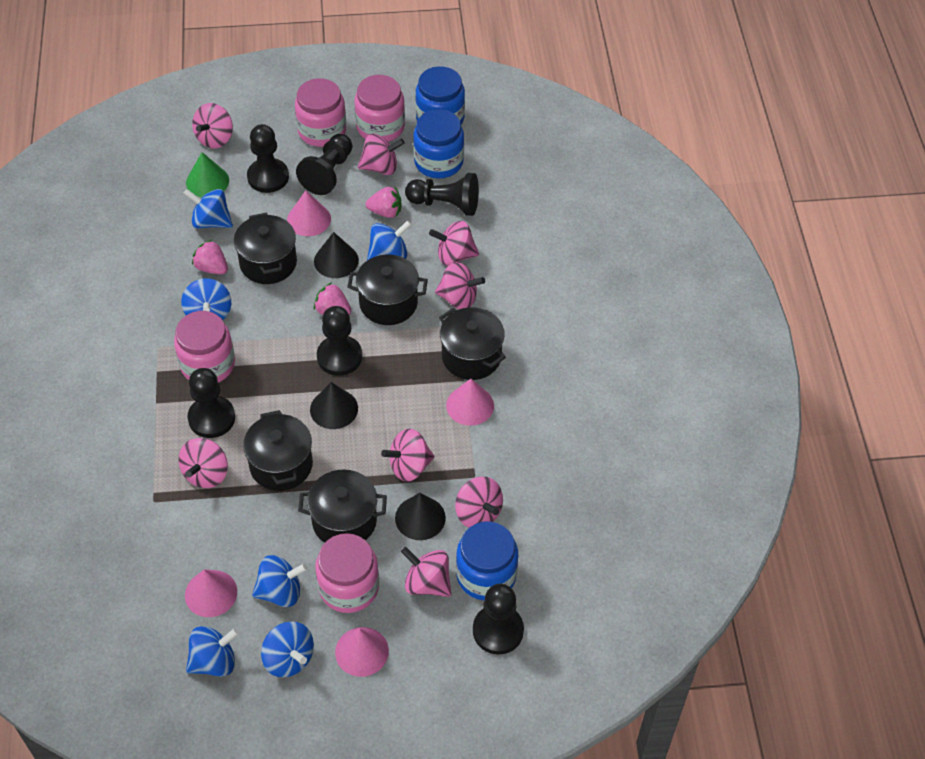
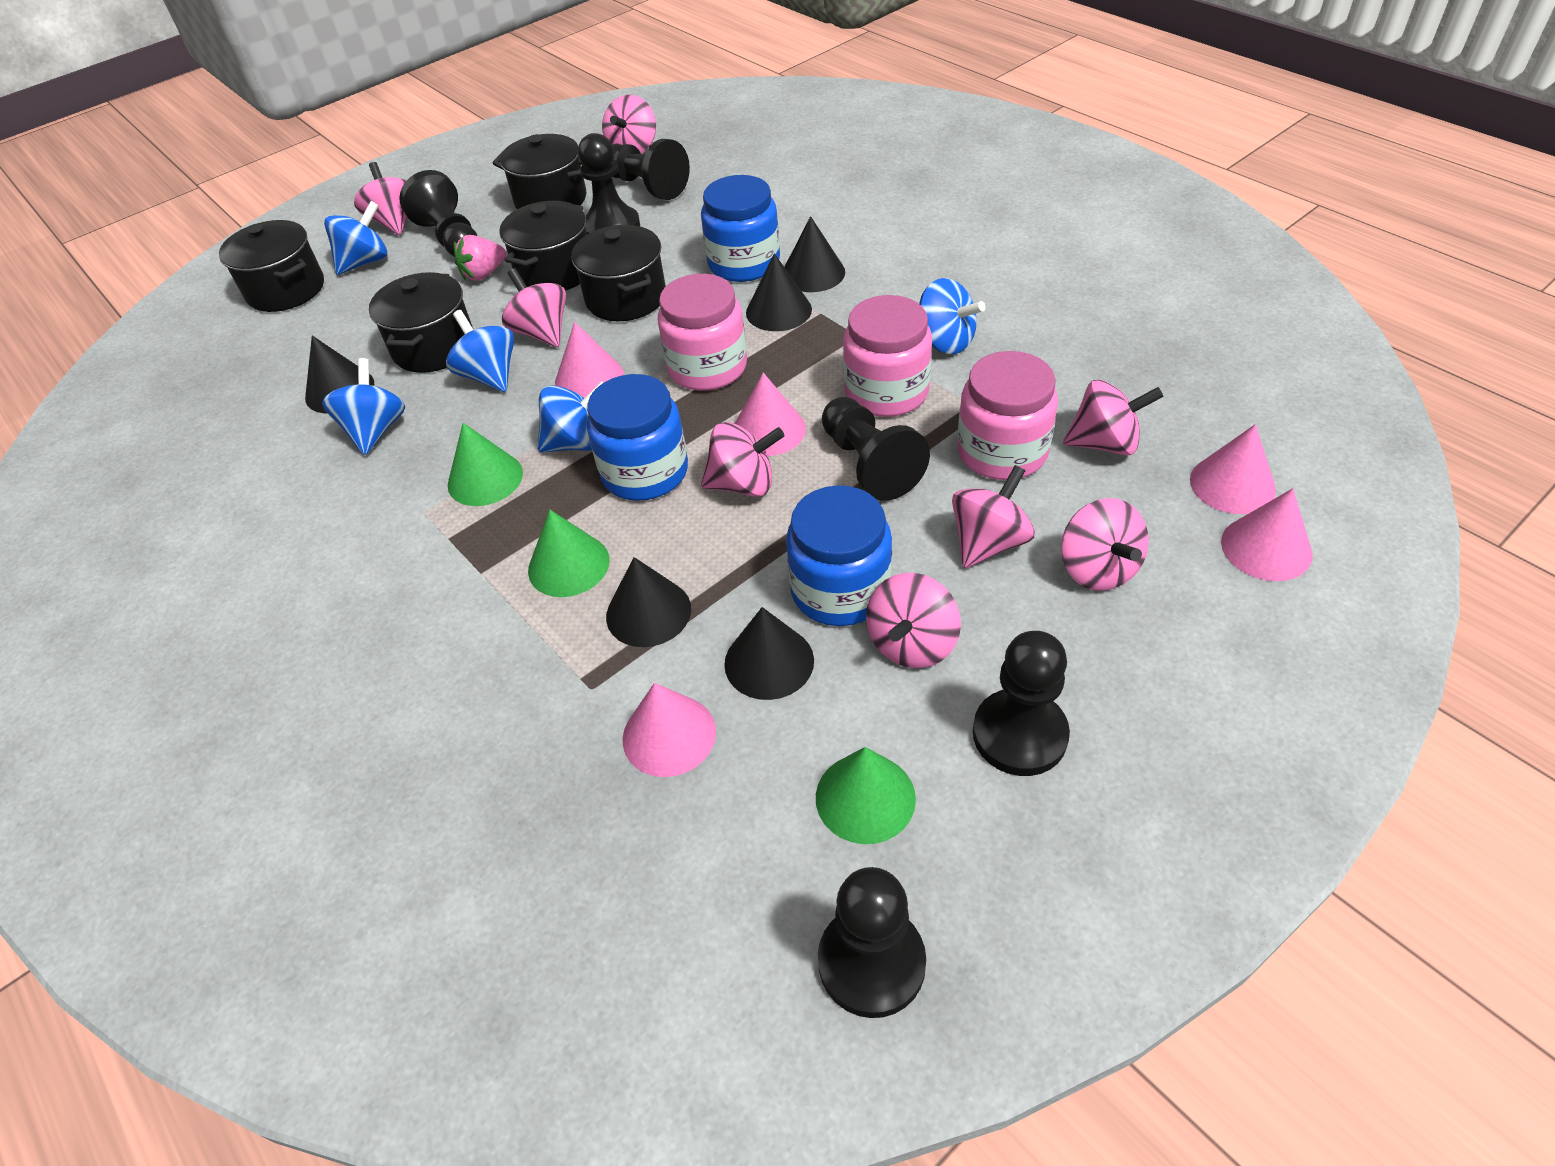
black cone: [310,382,358,429] [314,232,359,278] [395,493,446,540] = 3 -> [305,336,374,413] [606,557,691,647] [724,607,814,700] [746,254,812,331] [785,216,845,292] = 5
blue spinning top: [181,278,231,320] [183,189,233,228] [186,626,239,676] [252,555,308,607] [261,622,314,677] [367,220,412,260] = 6 -> [322,358,405,455] [324,201,388,275] [446,310,514,392] [538,381,604,453] [919,278,986,354] = 5
green cone: [186,152,229,197] = 1 -> [448,423,523,506] [528,510,610,597] [816,747,916,844] = 3
pink cone: [185,569,237,617] [287,191,331,236] [335,627,389,677] [446,379,494,426] = 4 -> [555,322,624,398] [623,683,716,777] [735,373,806,456] [1190,424,1276,514] [1221,488,1313,581] = 5
pink jar: [174,311,235,383] [295,78,346,147] [315,533,379,613] [355,75,405,142] = 4 -> [658,274,747,391] [843,295,932,417] [957,351,1058,480] = 3
pink strawberry: [192,240,228,275] [314,282,351,315] [365,187,401,218] = 3 -> [454,235,506,281] = 1

